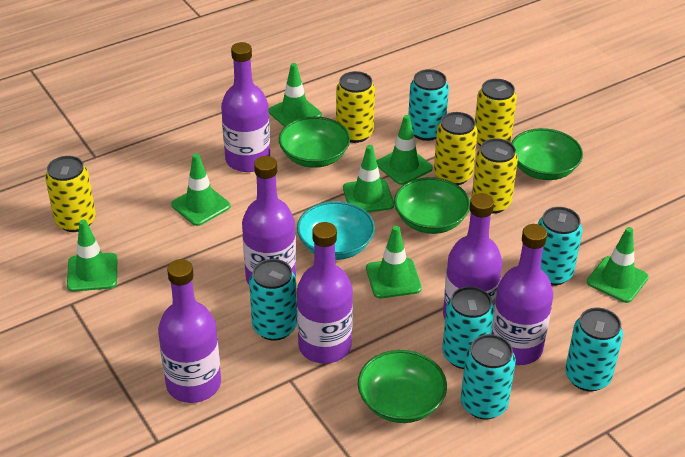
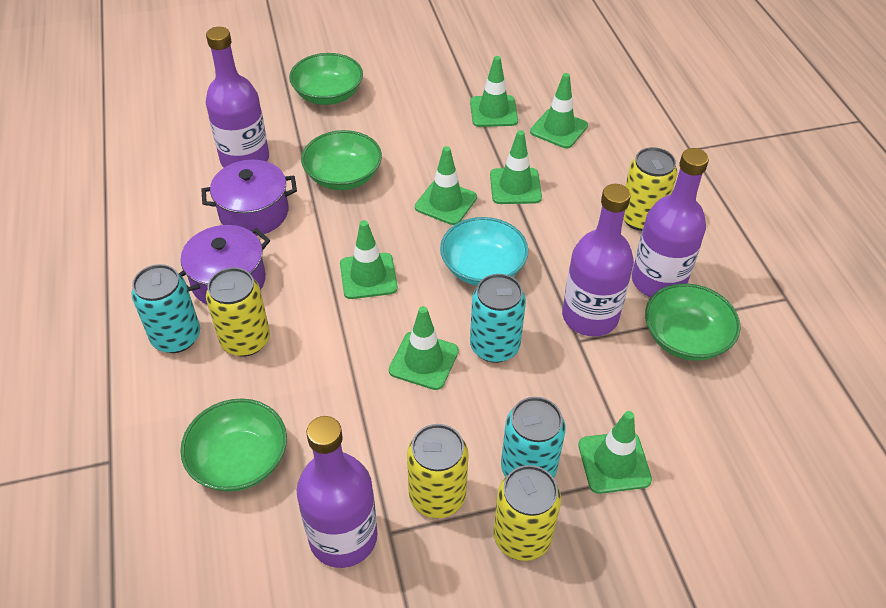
purple bottle: [158,259,221,403] [221,42,270,172] [242,156,296,284] [297,222,353,364] [443,193,502,319] [491,224,553,365] = 6 -> [206,27,269,168] [297,416,378,568] [562,184,634,337] [632,148,709,297] = 4
purple pot: none = 0 -> [179,225,270,305] [201,160,297,236] = 2
turquoise can: [249,259,297,341] [408,69,449,141] [442,286,495,369] [461,334,516,420] [538,207,582,286] [565,308,623,391] = 6 -> [131,264,200,353] [470,274,526,363] [501,397,566,478] = 3
yellow can: [45,156,96,232] [336,71,375,143] [434,112,478,185] [472,138,518,214] [475,79,517,146] = 5 -> [206,268,270,356] [407,424,469,518] [493,465,561,561] [623,147,677,231] = 4

